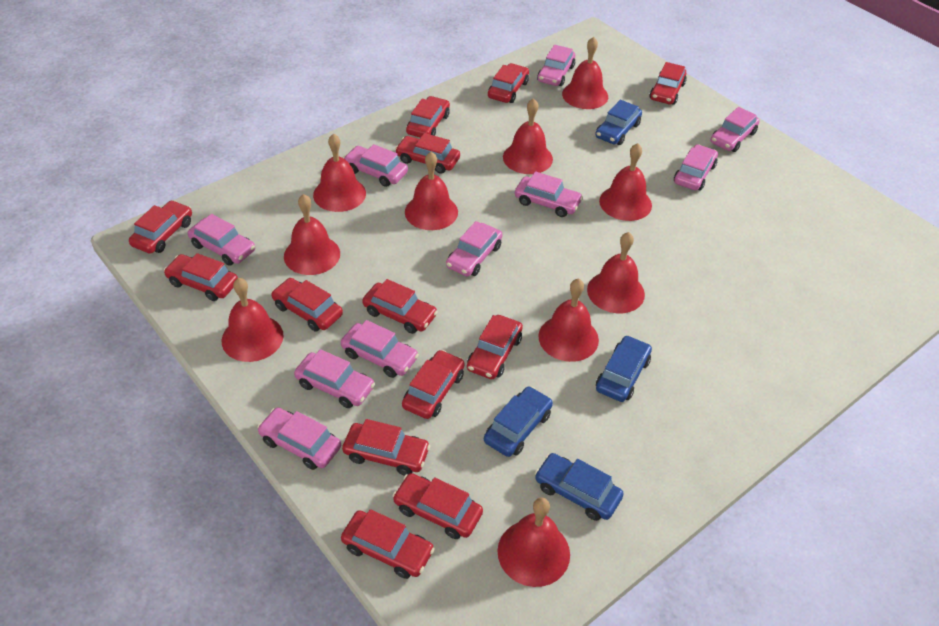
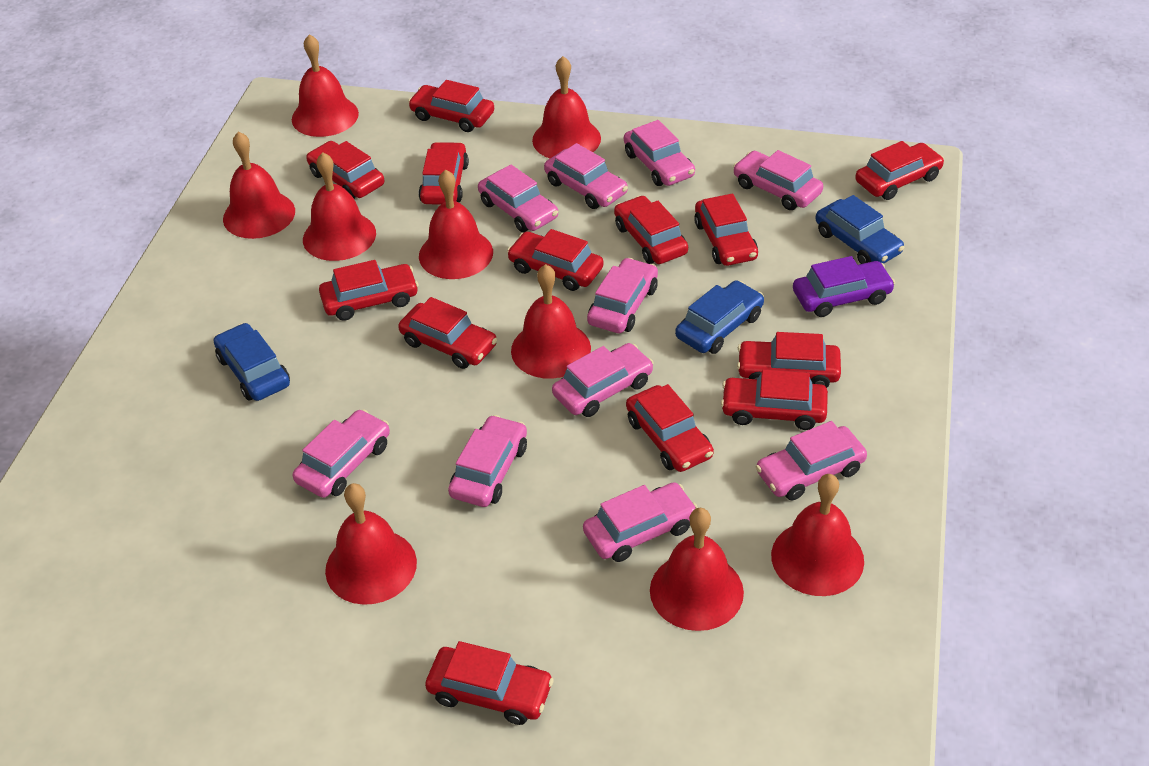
blue car: [484,386,553,457] [535,453,624,521] [595,100,642,145] [596,335,652,402] = 4 -> [214,323,290,401] [675,280,764,354] [815,195,904,264] = 3
purple car: none = 0 -> [793,256,895,317] = 1
red bell: [222,278,284,362] [284,194,340,275] [313,133,366,212] [405,152,458,230] [497,498,570,587] [503,98,553,174] [538,278,599,362] [562,37,608,109] [587,232,645,313] [599,143,652,221] = 10 -> [223,131,295,239] [292,34,359,137] [303,152,376,261] [325,483,417,605] [419,169,493,279] [511,264,591,379] [532,56,601,158] [650,508,744,631] [771,474,864,596] = 9

